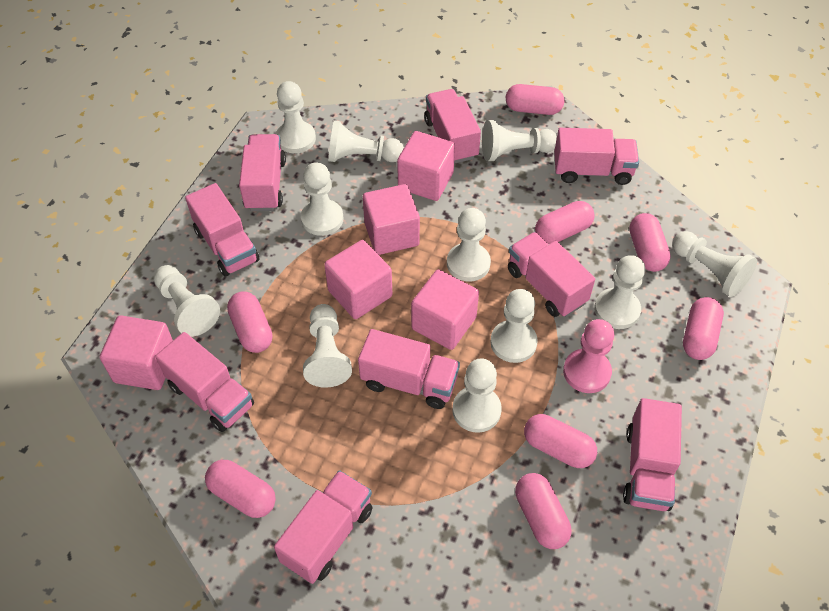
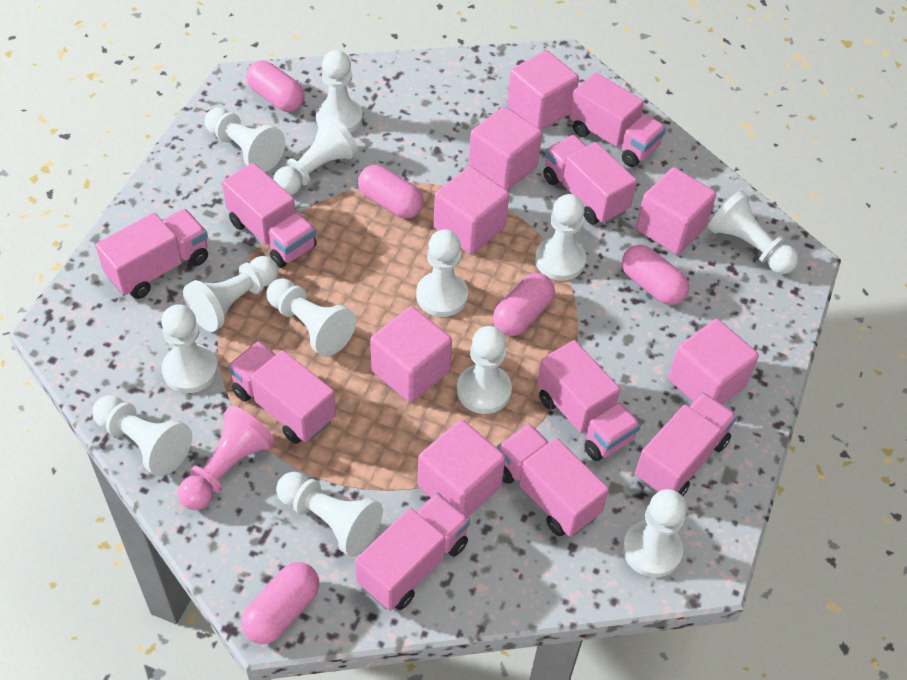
pink capsule: [205,460,276,518] [227,291,272,353] [506,84,564,115] [515,473,571,549] [524,414,597,468] [535,201,595,244] [629,213,671,272] [683,297,724,360] = 8 -> [241,562,319,644] [246,61,305,112] [358,165,424,219] [493,273,555,336] [622,244,689,305] = 5
pink cube: [100,315,173,390] [324,240,392,319] [363,184,420,255] [397,131,455,201] [411,270,479,350] = 5 -> [370,306,452,403] [418,420,505,517] [433,166,509,254] [468,107,542,191] [507,50,579,131] [636,167,716,255] [668,319,759,405] = 7
white pawn: [154,265,220,336] [276,81,316,153] [301,162,343,236] [303,304,352,388] [328,120,404,162] [447,208,491,281] [452,358,502,433] [482,120,557,161] [490,289,538,363] [594,255,645,329] [672,231,757,297] = 11 -> [92,395,192,476] [161,304,218,393] [183,256,279,332] [205,107,285,172] [267,278,356,356] [273,116,358,195] [276,472,383,557] [316,50,363,133] [416,229,468,317] [457,326,512,414] [535,194,586,281] [623,489,687,578] [708,190,798,274] = 13

